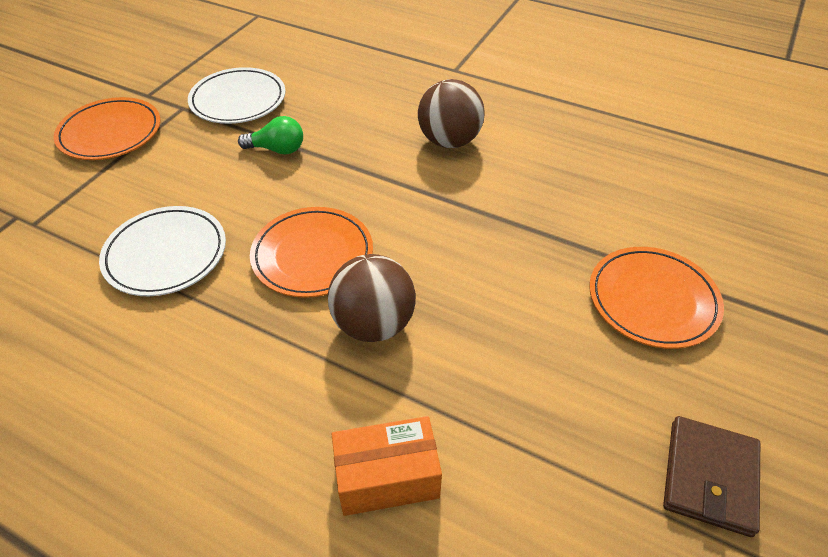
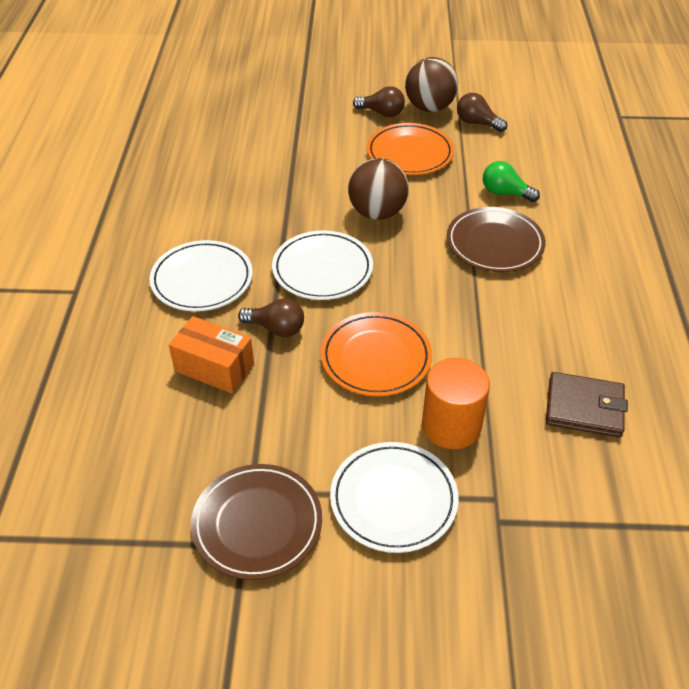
brown light bulb: none = 0 -> [238,298,304,337] [353,86,405,117] [457,93,507,132] = 3
brown plate: none = 0 -> [191,464,322,580] [447,207,546,272] = 2
orange cylinder: none = 0 -> [422,358,490,449] = 1
orange plate: [54,97,161,160] [250,207,373,298] [589,247,724,349] = 3 -> [321,312,432,397] [367,123,454,175] = 2
white plate: [99,206,226,296] [188,67,285,124] = 2 -> [149,240,253,312] [272,231,373,300] [330,442,459,553] = 3

